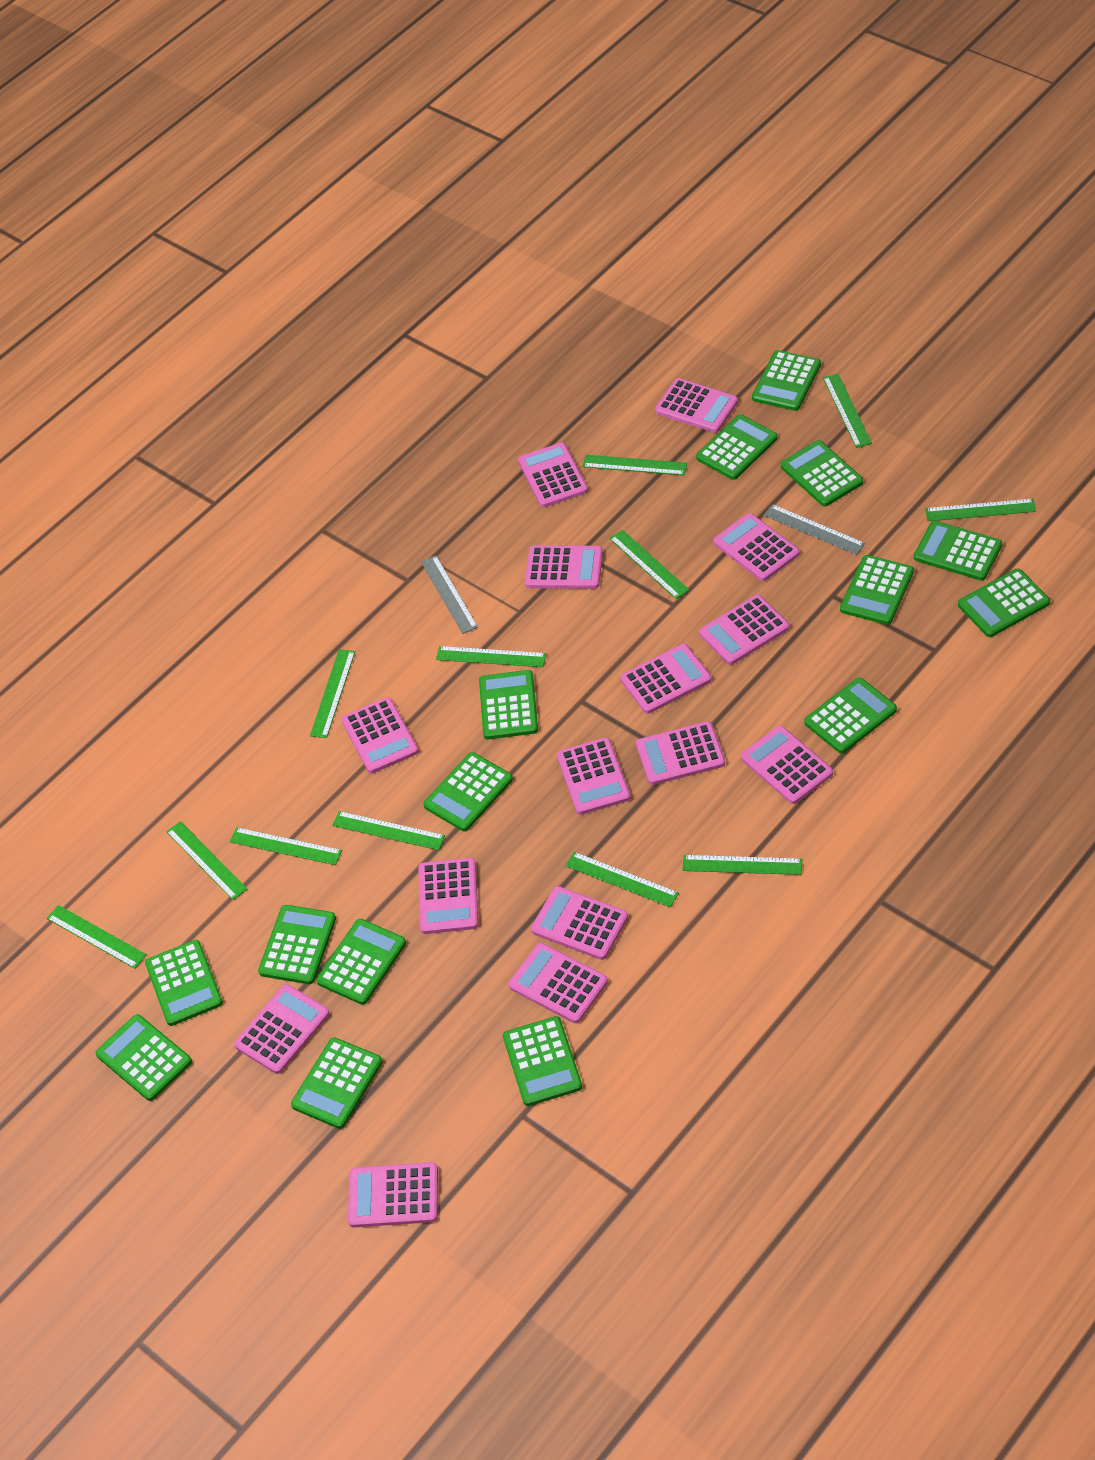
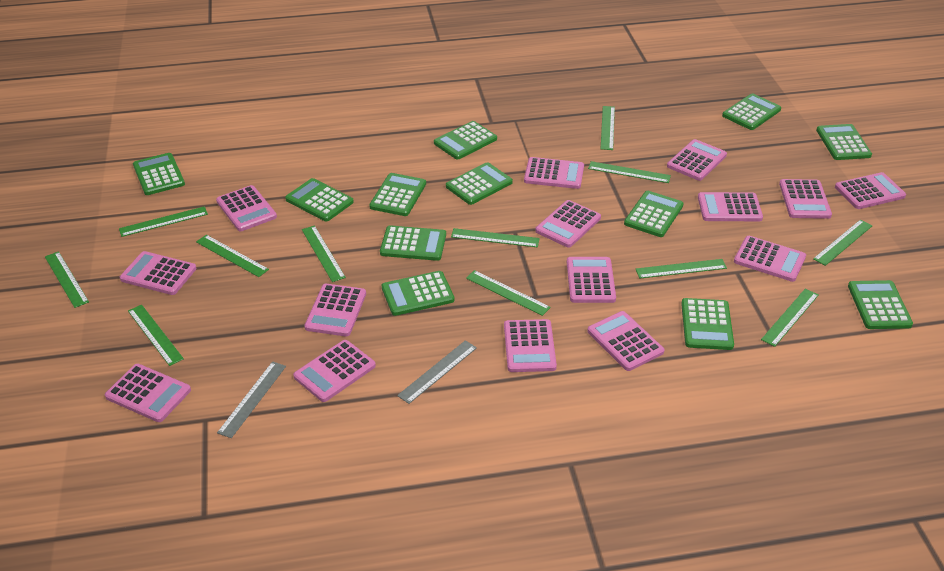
green calculator: [96,1014,192,1101] [145,940,223,1026] [258,905,336,984] [291,1037,382,1129] [316,919,406,1005] [423,752,513,831] [479,670,538,739] [503,1016,582,1106] [696,415,778,480] [752,350,821,411] [781,440,863,507] [804,678,897,754] [840,555,914,625] [914,521,1002,581] [958,568,1050,637] = 15 -> [133,153,185,195] [285,178,354,222] [369,173,426,216] [380,225,446,261] [382,271,455,316] [434,121,497,159] [446,162,513,205] [624,191,684,237] [681,298,734,350] [722,93,781,130] [816,124,872,160] [848,280,913,329] = 12

